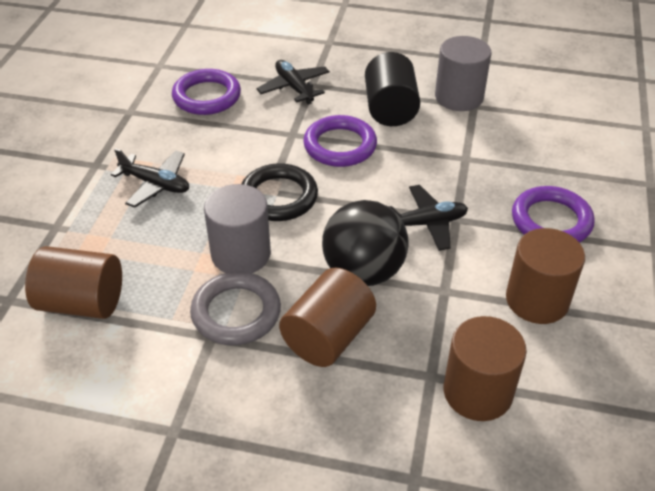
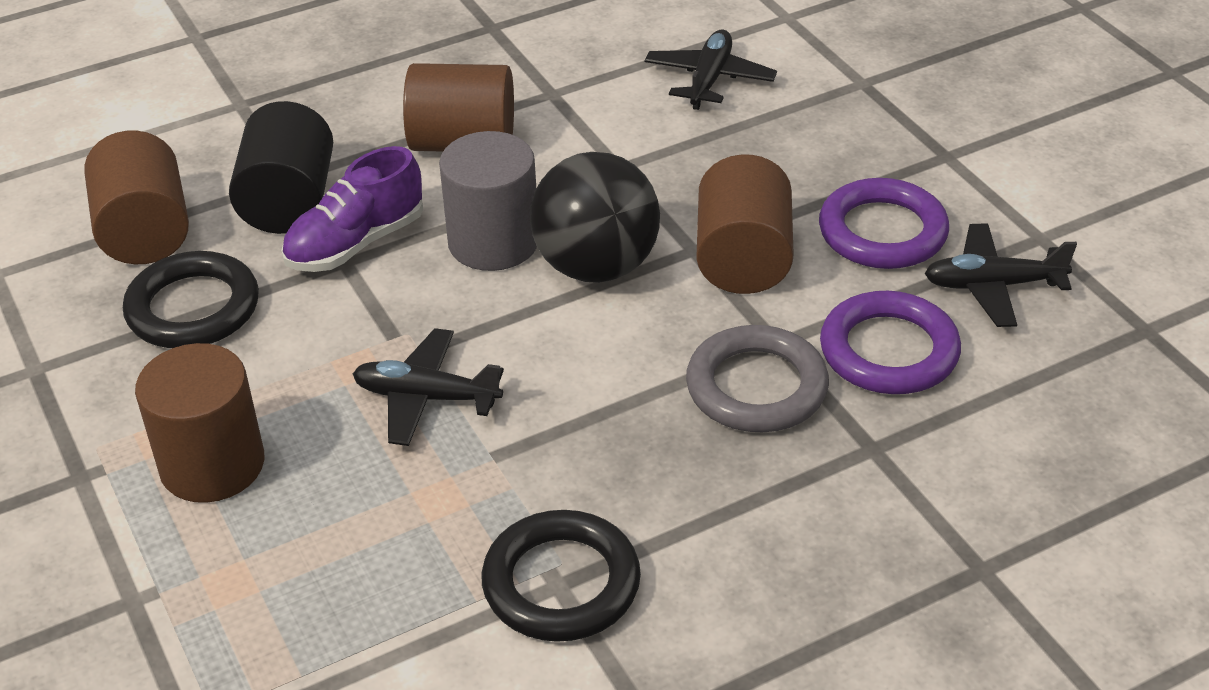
black ring: [242,163,318,221] = 1 -> [123,251,259,348] [482,510,641,642] = 2
grey cylinder: [204,184,271,273] [435,36,491,111] = 2 -> [439,131,537,271] = 1
purple ring: [172,69,241,115] [303,115,377,167] [512,186,595,243] = 3 -> [819,178,949,269] [820,291,961,394] = 2
purple shoe: none = 0 -> [281,146,423,272] = 1

